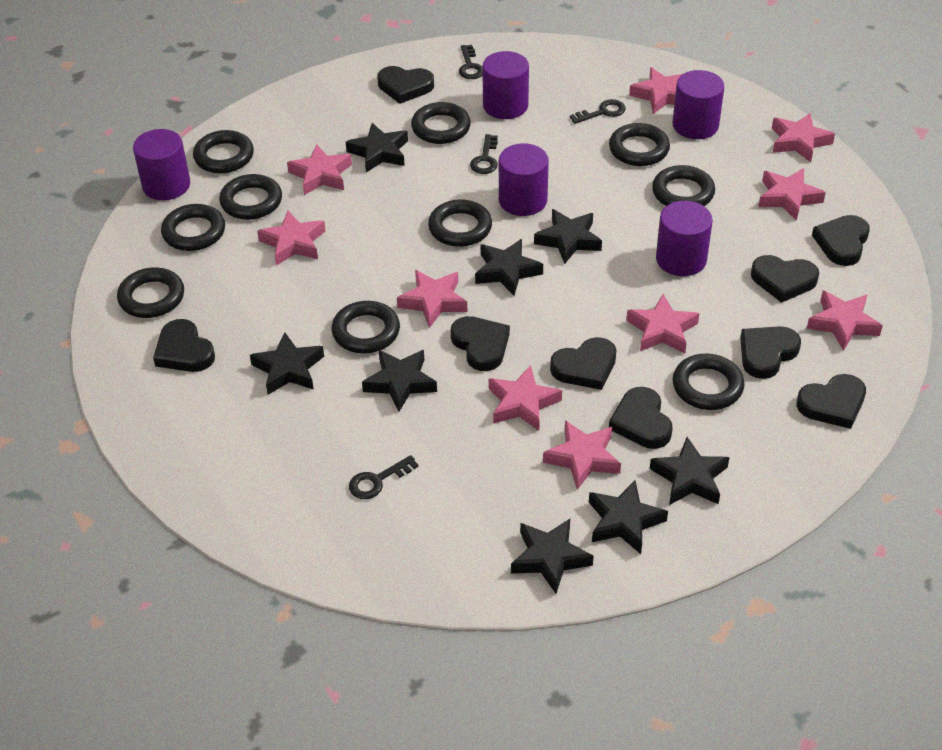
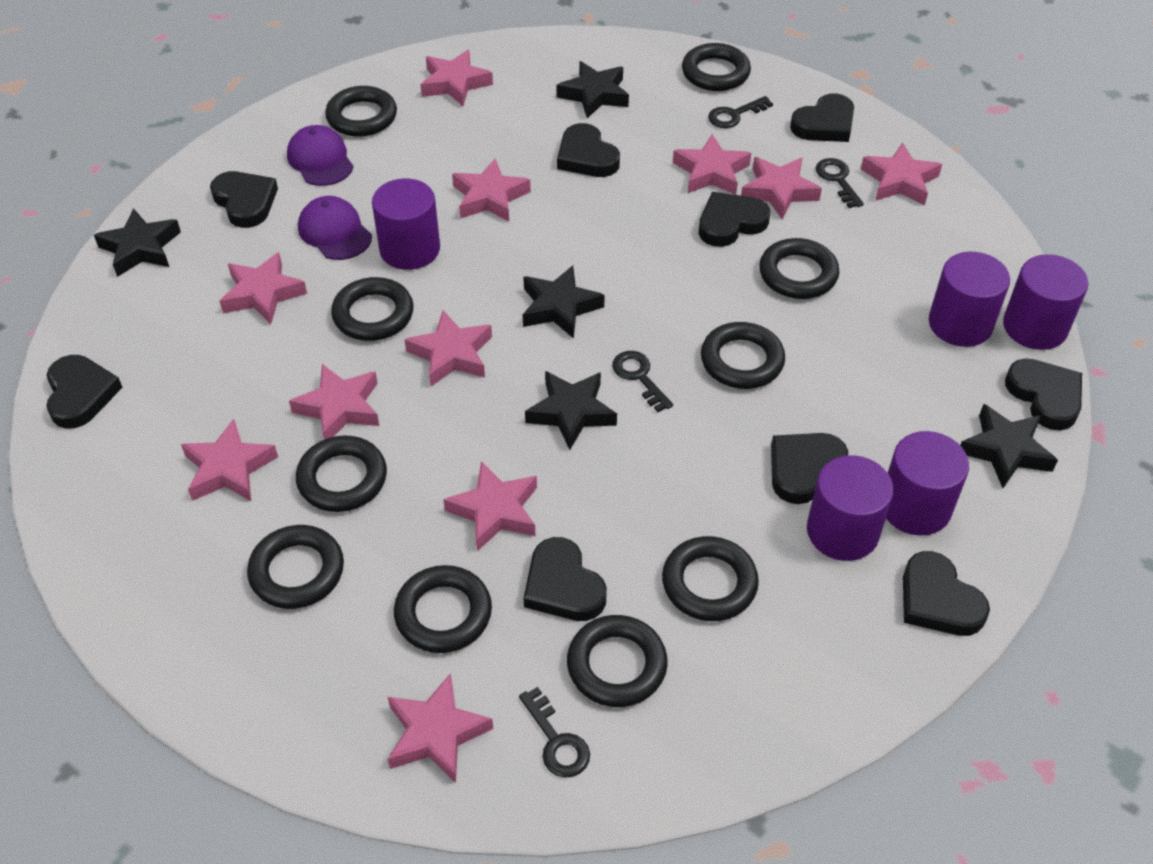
black star: [250,332,324,395] [346,123,408,173] [362,350,437,412] [475,239,543,296] [511,519,594,594] [534,209,602,264] [589,480,668,554] [650,437,730,505] = 8 -> [94,208,181,277] [523,265,605,339] [525,371,617,450] [556,61,629,118] [960,404,1058,488] = 5
pink star: [257,211,325,266] [287,144,352,195] [397,270,467,328] [489,365,562,431] [543,420,621,490] [626,294,700,353] [629,67,683,114] [758,168,826,221] [772,113,835,162] [807,290,883,351] = 10 -> [181,419,278,501] [220,252,307,324] [289,364,379,440] [388,673,493,783] [404,310,492,386] [420,50,493,106] [443,461,537,551] [452,159,531,222] [673,134,751,195] [741,157,822,219] [861,142,942,206] = 11
purple cap: none = 0 -> [287,125,353,186] [298,196,372,260] = 2

